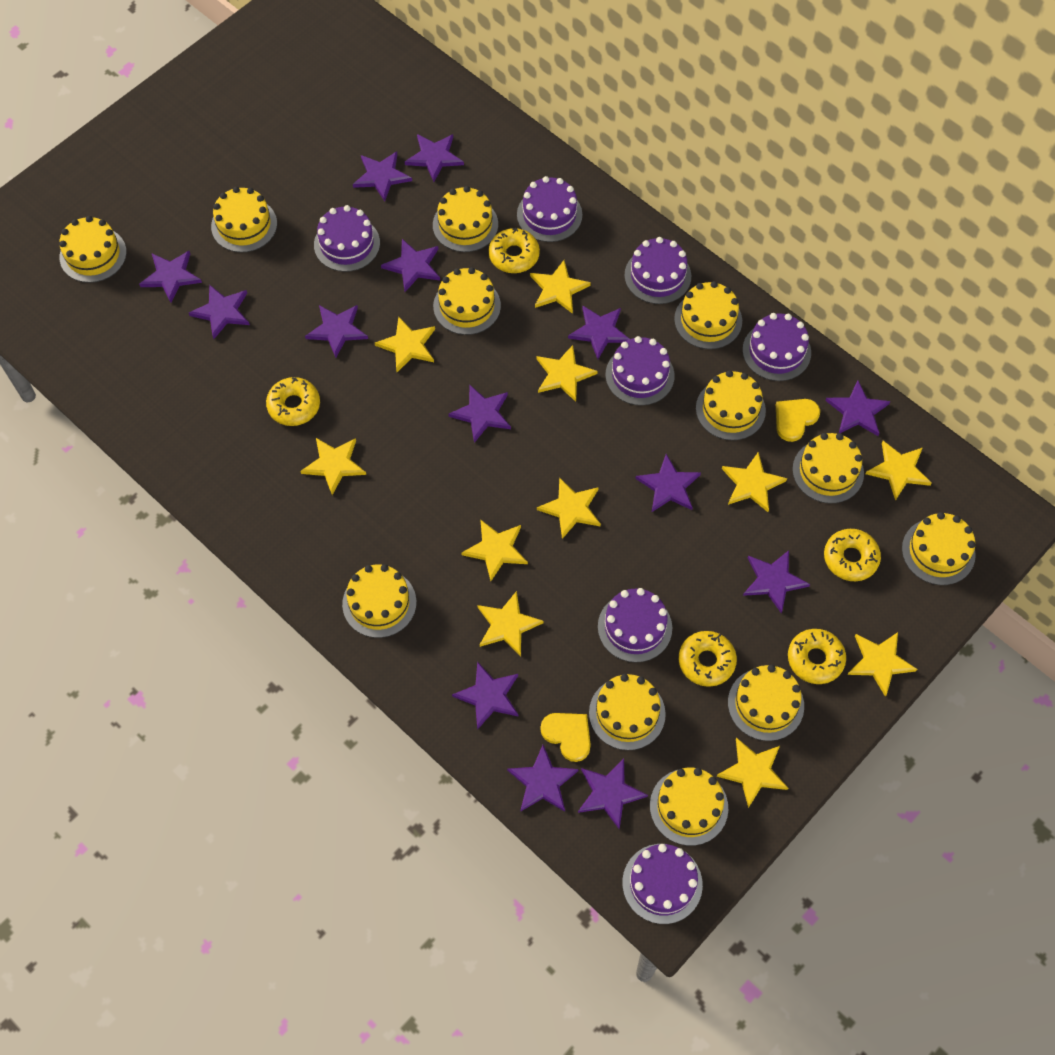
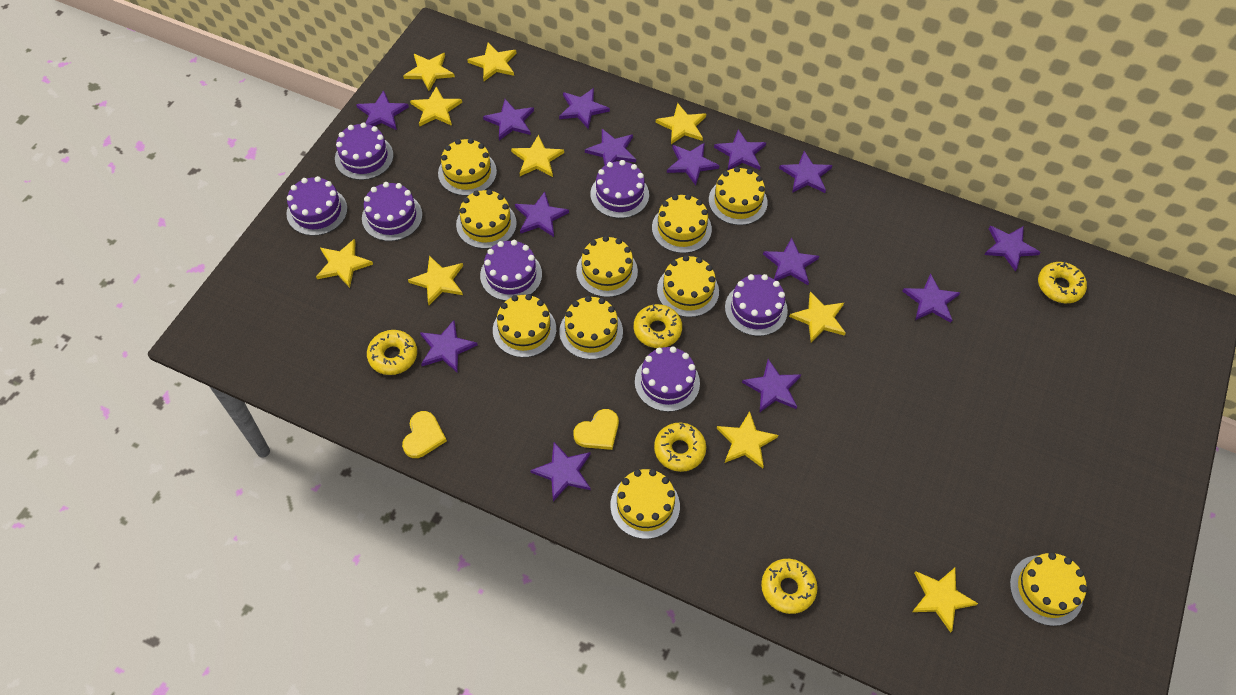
yellow cake: [59,216,127,283] [211,187,277,252] [342,564,417,638] [433,186,498,252] [433,267,501,335] [589,674,666,750] [650,768,728,846] [674,281,742,349] [696,370,766,440] [728,665,804,741] [792,433,864,503] [902,512,976,585] = 12 -> [438,138,497,196] [456,189,517,249] [493,294,556,358] [559,296,623,360] [576,236,638,297] [610,469,680,539] [652,194,712,253] [657,255,719,317] [709,167,768,225] [1010,552,1087,626] = 10
yellow star: [301,438,366,495] [375,317,435,372] [461,519,528,581] [477,591,544,656] [530,260,591,314] [536,345,598,402] [537,477,601,539] [717,738,788,808] [722,452,787,512] [847,632,917,697] [865,441,932,501] = 11 -> [316,239,373,288] [403,53,455,91] [408,256,463,305] [410,86,462,127] [467,43,516,81] [511,135,564,177] [656,103,706,144] [717,411,778,468] [789,291,846,342] [912,568,978,633] = 10

